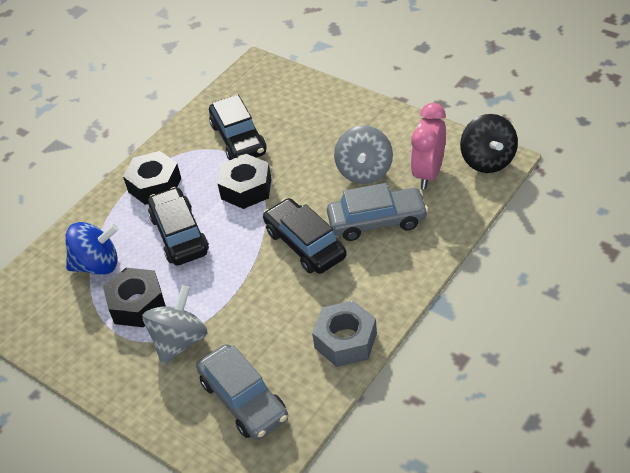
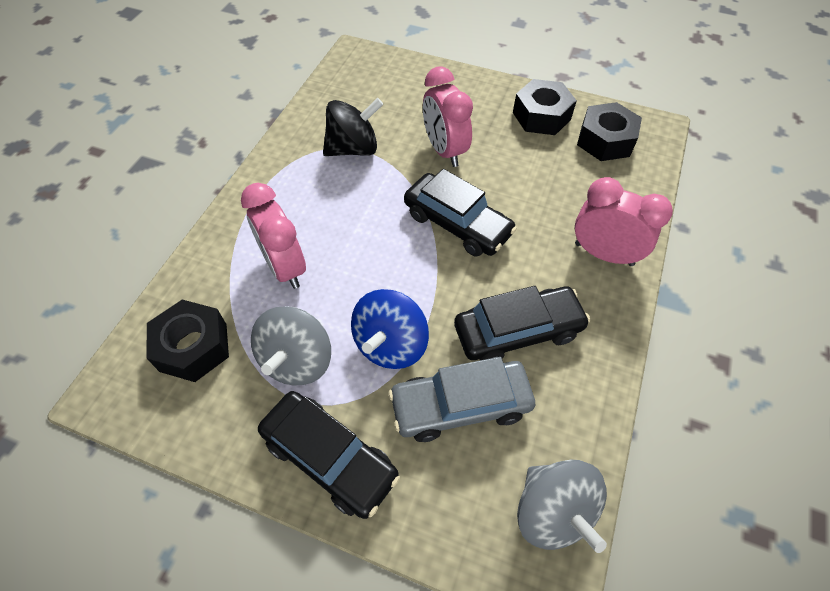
grey car: [196,344,288,440] [327,183,428,241] = 2 -> [388,357,535,442] = 1
grey nut: [312,301,377,367] = 1 -> none = 0
pink clock: [411,103,446,189] = 1 -> [241,183,306,289] [423,66,473,167] [575,177,673,266] = 3

